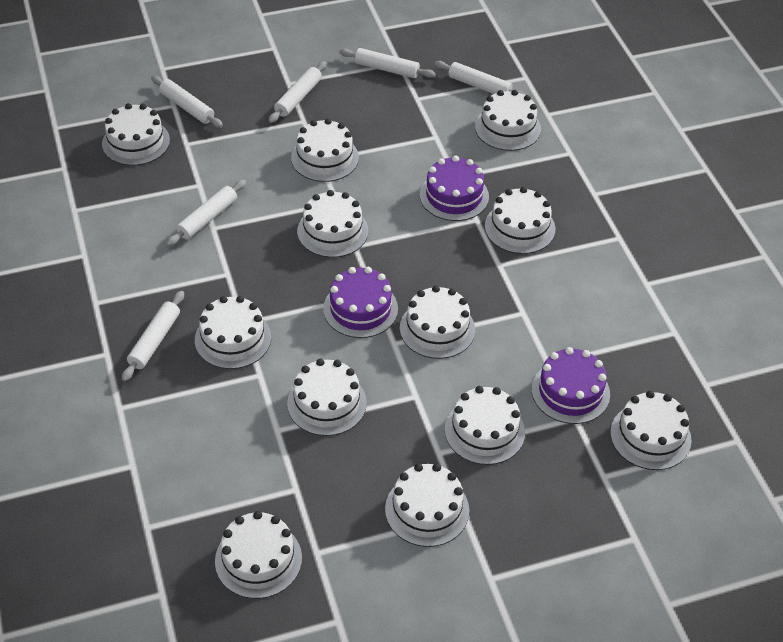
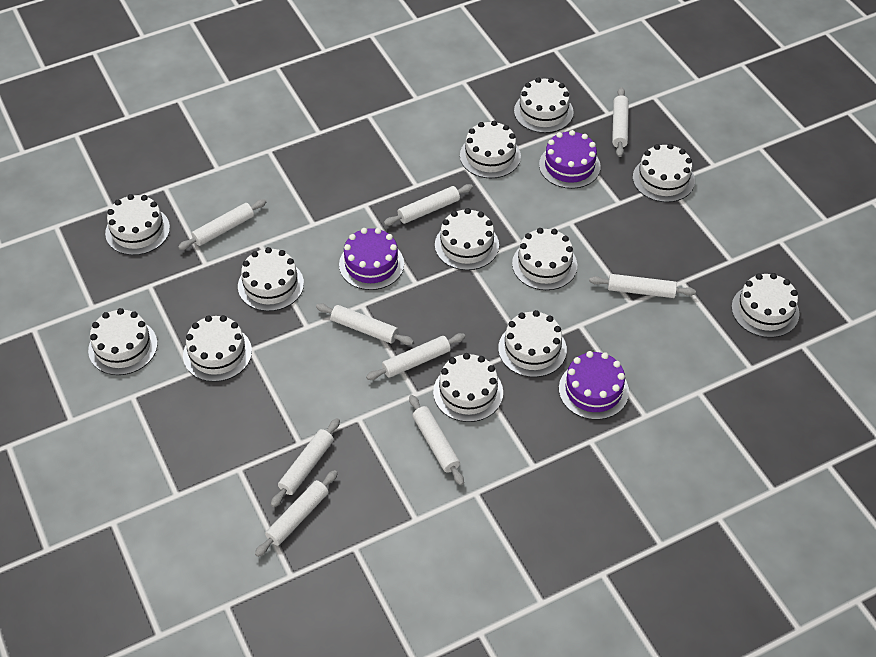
white rolling pin: [122,291,184,382] [151,76,223,128] [166,180,246,246] [269,61,327,123] [339,48,436,78] [435,61,526,95] = 6 -> [178,199,267,250] [255,470,338,557] [271,418,340,507] [316,303,414,345] [366,333,465,380] [384,184,473,226] [409,395,464,485] [589,274,696,298] [612,87,629,157] = 9

